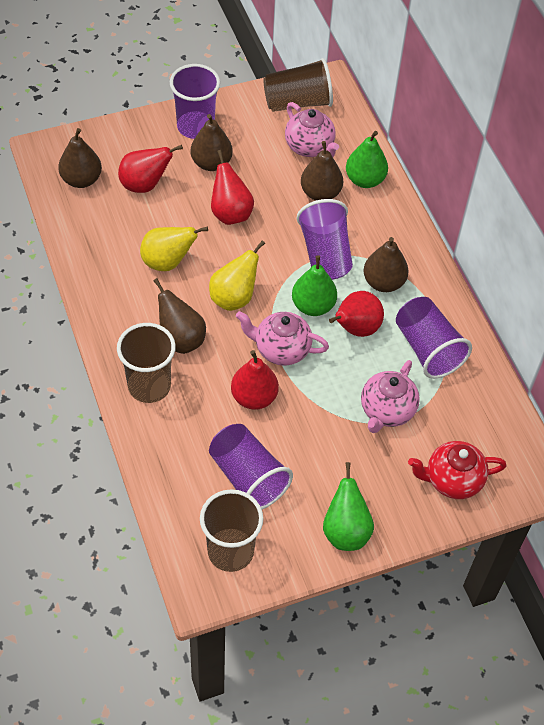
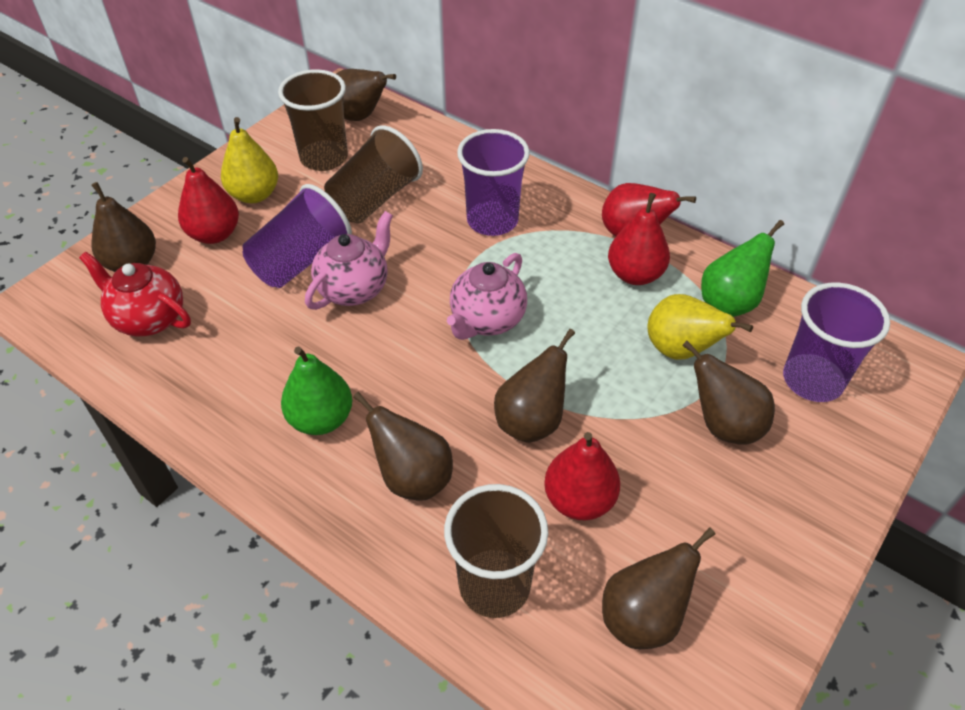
brown pear: [58,128,102,188] [153,278,206,354] [191,114,233,171] [301,141,343,201] [364,237,409,292] = 5 -> [91,182,156,272] [336,69,396,121] [353,392,453,501] [494,329,575,443] [602,527,715,649] [682,341,775,444] = 6
green pear: [292,255,337,316] [323,462,374,551] [346,131,388,188] = 3 -> [281,347,352,435] [701,220,784,317] = 2
pink teapot: [236,311,329,366] [285,102,339,157] [361,360,420,433] = 3 -> [305,211,393,310] [447,253,527,340] = 2
purple cup: [170,64,220,139] [209,424,293,510] [297,199,353,280] [396,297,472,379] = 4 -> [242,184,352,288] [457,129,530,236] [783,283,890,402] = 3

